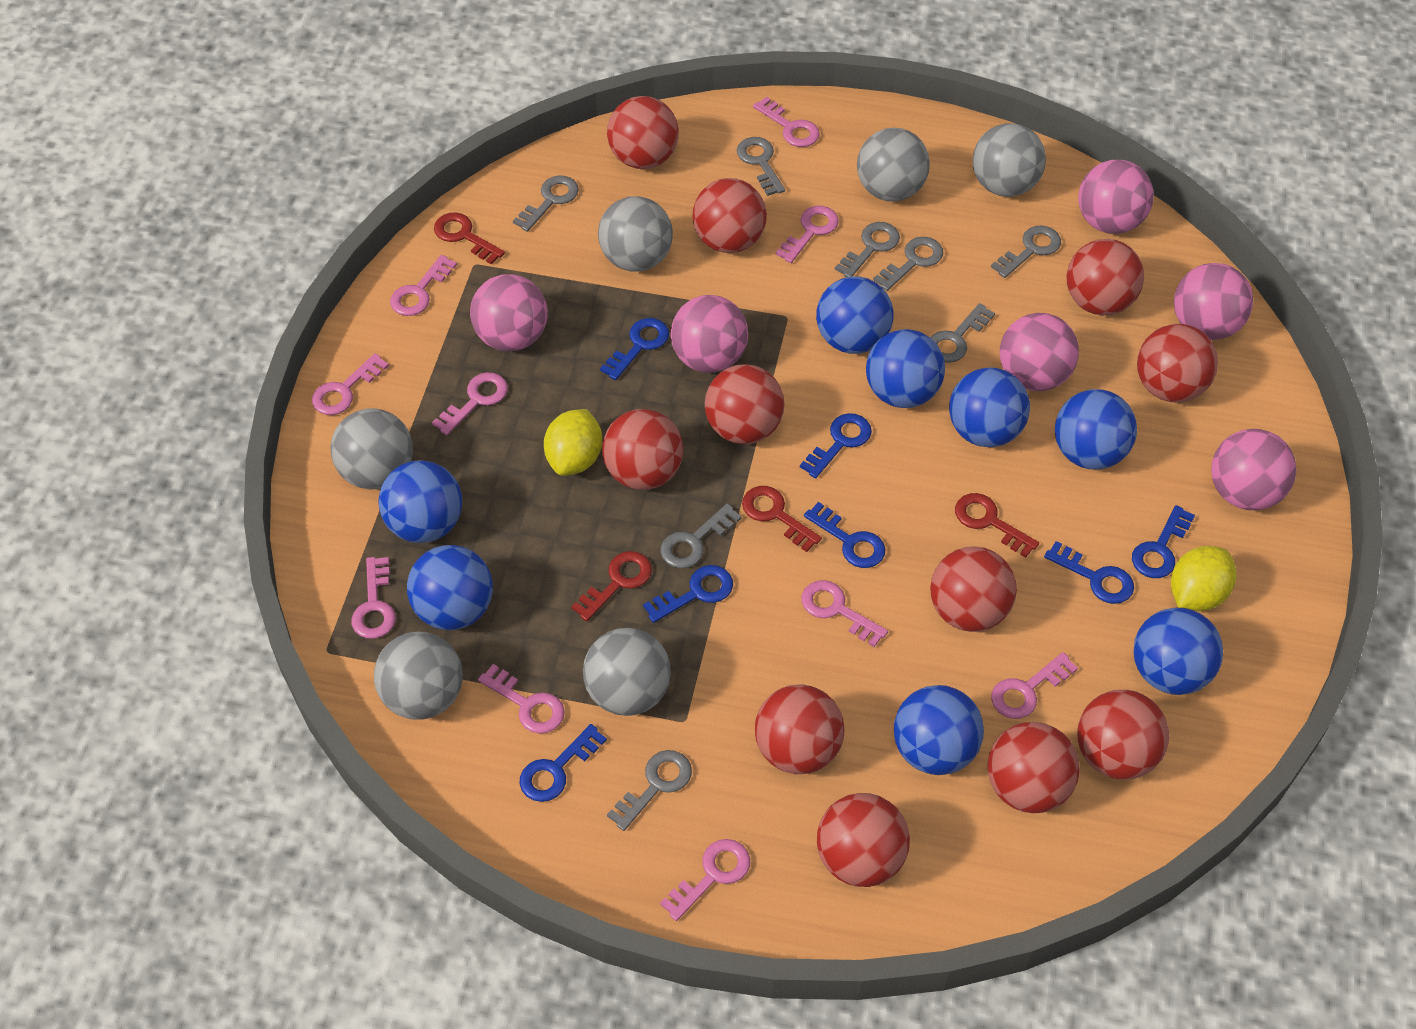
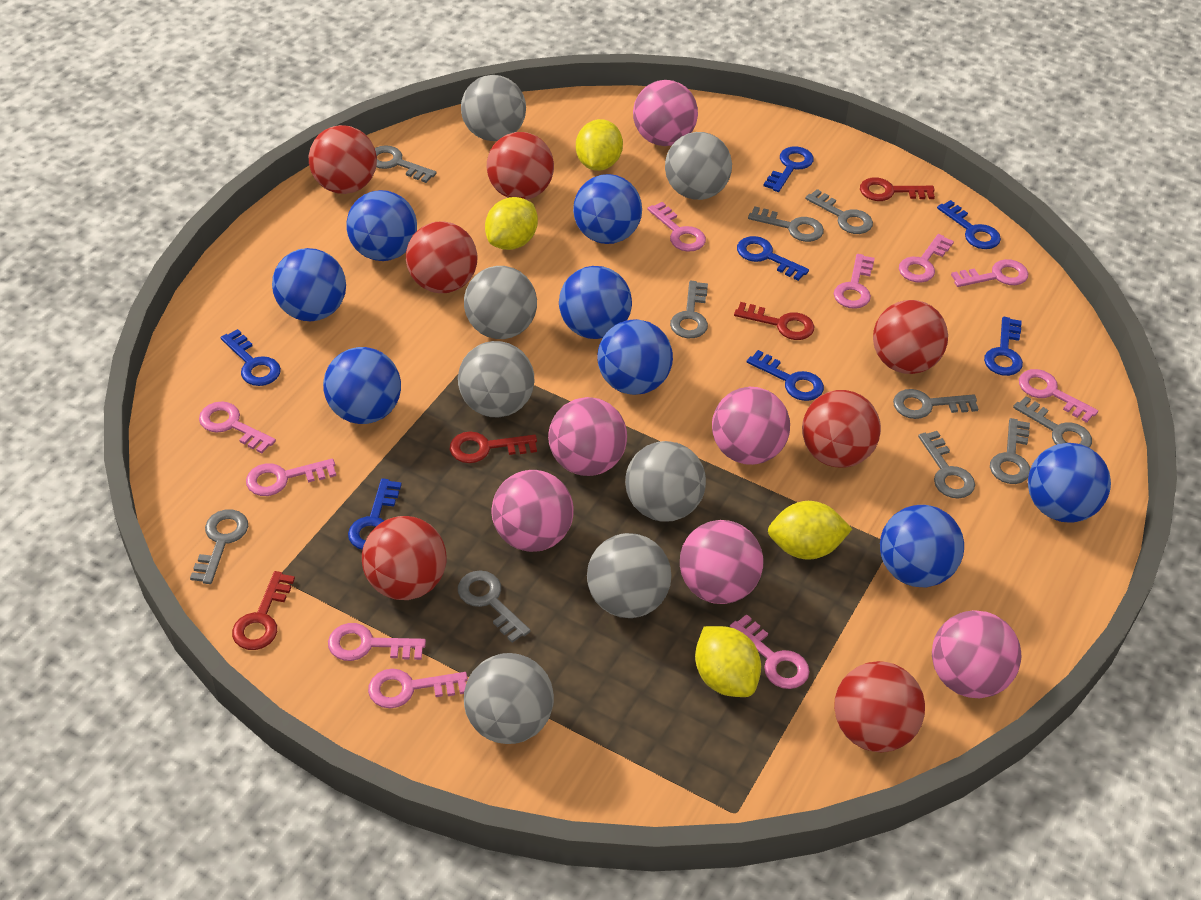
grey ball: [331,408,413,490] [374,632,463,719] [583,628,671,716] [598,196,673,272] [857,128,930,202] [973,123,1046,197] = 6 -> [458,341,534,417] [461,75,526,141] [464,266,537,339] [464,653,554,744] [587,533,672,618] [625,441,706,522] [665,132,732,200] = 7
grey key: [513,176,579,232] [607,750,692,831] [660,503,742,568] [737,137,785,196] [835,222,900,277] [873,237,943,291] [930,303,995,363] [991,225,1061,278] = 8 -> [190,509,248,584] [375,145,436,183] [458,570,531,643] [670,281,708,338] [748,206,824,242] [805,189,873,234] [893,389,978,419] [918,431,975,499] [990,418,1030,484] [1013,396,1092,448] = 10
red ball: [602,409,684,490] [607,96,679,169] [692,178,767,253] [705,364,785,444] [755,684,845,774] [817,793,910,887] [930,546,1017,632] [988,722,1080,813] [1067,239,1144,315] [1077,690,1169,780] [1137,324,1218,403] = 11 -> [309,125,377,194] [362,516,447,600] [406,221,477,293] [487,132,554,200] [802,390,881,468] [834,661,925,752] [873,300,948,374] = 7
yellow lemon: [544,409,602,476] [1171,546,1236,611] = 2 -> [485,197,538,250] [576,119,623,171] [695,626,761,697] [768,501,852,560] = 4

